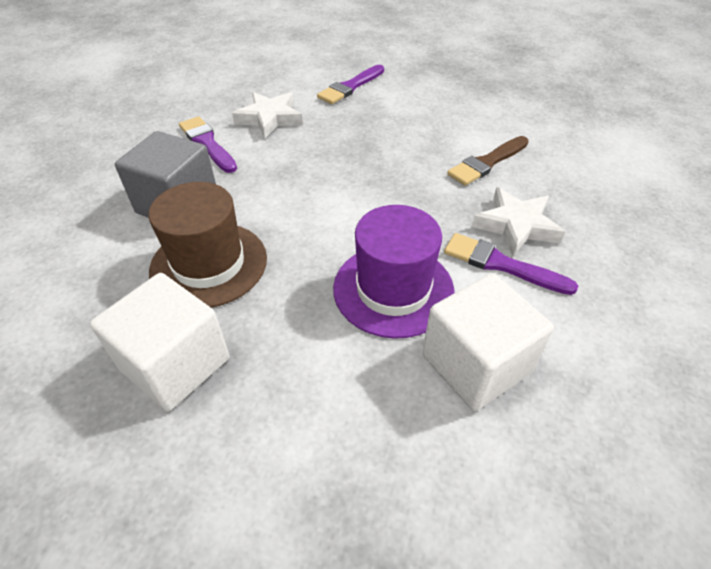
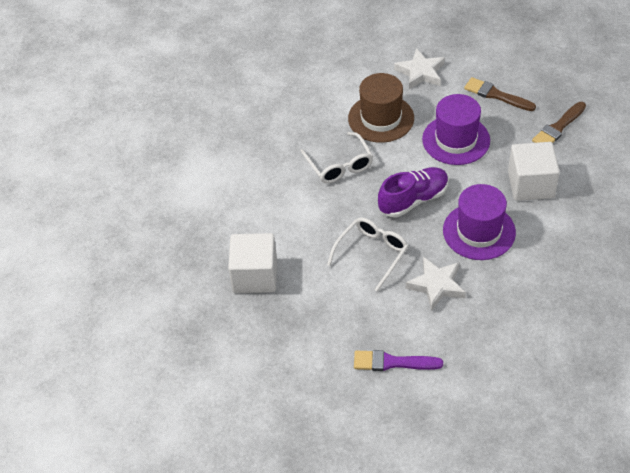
brown brush: [447,136,529,186] = 1 -> [464,77,536,111] [532,102,586,143] = 2
grey cube: [115,131,216,218] = 1 -> none = 0
purple brush: [179,116,237,173] [317,65,384,104] [444,233,578,295] = 3 -> [354,350,443,371] = 1
purple hat: [333,205,455,339] = 1 -> [422,94,490,165] [443,184,516,260] = 2
purple shoe: none = 0 -> [378,167,449,217] = 1
white glasses: none = 0 -> [301,132,373,183] [327,217,408,291] = 2

